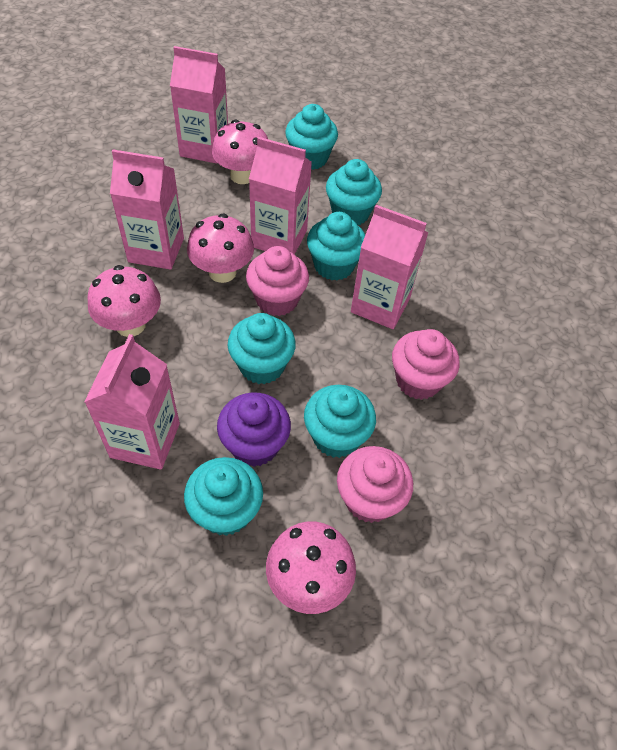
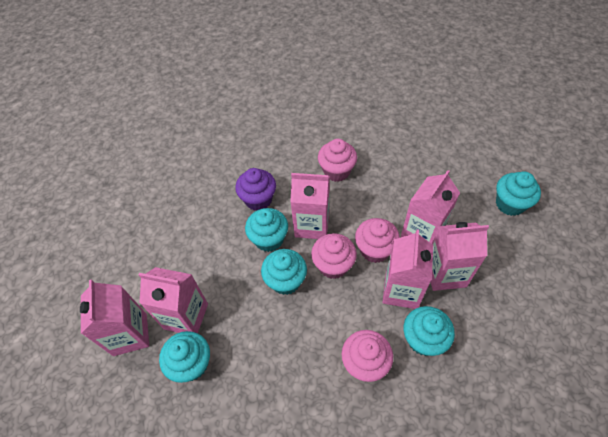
pink carton: [84,334,180,470] [110,150,184,270] [170,46,228,164] [249,137,312,255] [351,205,428,329] = 5 -> [80,279,149,356] [139,267,208,333] [290,173,330,239] [382,230,433,309] [401,170,460,244] [431,222,489,291] = 6
pink cupcake: [246,246,309,316] [337,446,413,523] [392,329,460,400] = 3 -> [311,233,357,279] [318,139,357,182] [341,330,393,382] [355,218,400,263] = 4
pink mushroom: [88,265,161,337] [187,214,254,283] [212,120,268,184] [266,521,356,614] = 4 -> none = 0
turquoise cupcake: [184,457,263,536] [228,313,296,384] [285,104,338,170] [304,385,376,458] [307,212,365,281] [326,159,382,225] = 6 -> [159,331,210,383] [245,208,288,252] [261,249,307,295] [404,306,455,356] [496,172,541,216] = 5

